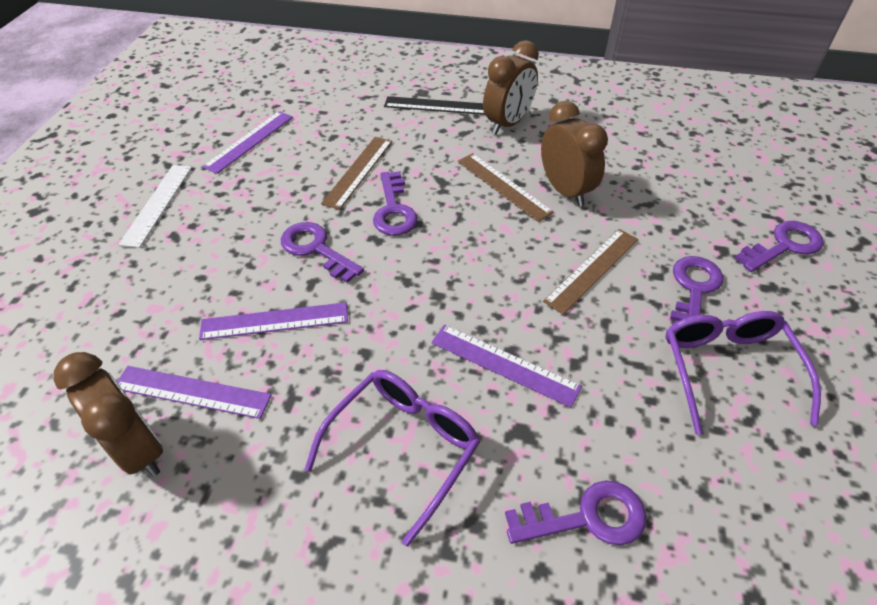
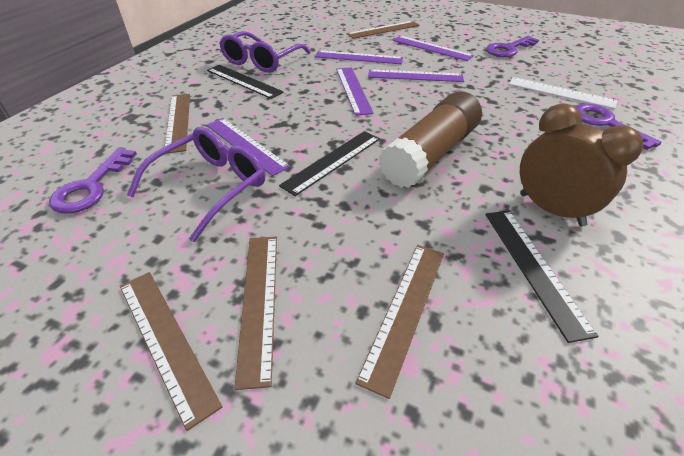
black ruler: [384,96,485,115] = 1 -> [207,65,284,99] [279,131,380,196] [485,210,598,343] = 3
brown clock: [54,352,163,477] [483,40,539,135] [541,101,608,207] = 3 -> [520,103,643,226] = 1
brown glue stick: none = 0 -> [379,91,482,188] = 1
brown ruler: [321,137,392,210] [458,153,554,222] [543,229,638,315] = 3 -> [120,272,222,431] [165,94,190,154] [234,237,277,390] [347,21,419,39] [356,245,444,399] = 5
purple key: [281,222,364,283] [373,171,418,236] [505,480,646,545] [670,256,723,324] [735,221,824,272] = 5 -> [49,148,137,214] [486,36,539,57] [575,104,662,150] = 3
purple ruler: [117,366,272,419] [199,302,348,340] [202,111,293,174] [431,325,582,408] = 4 -> [206,118,291,176] [315,50,403,64] [336,67,374,116] [368,69,464,82] [392,36,474,61] = 5

